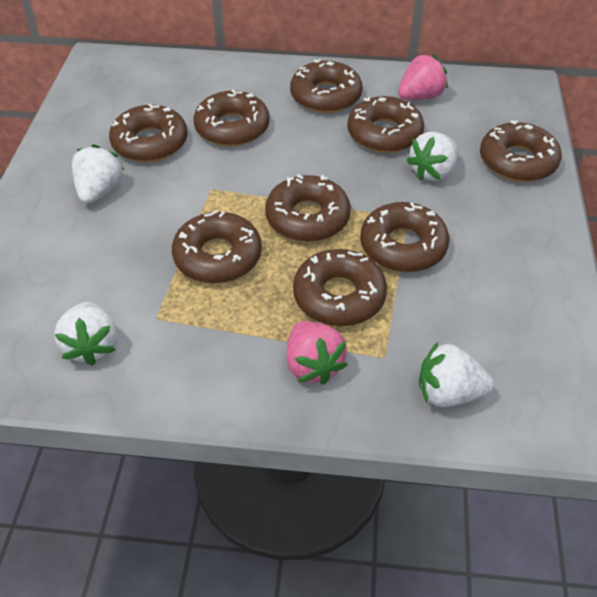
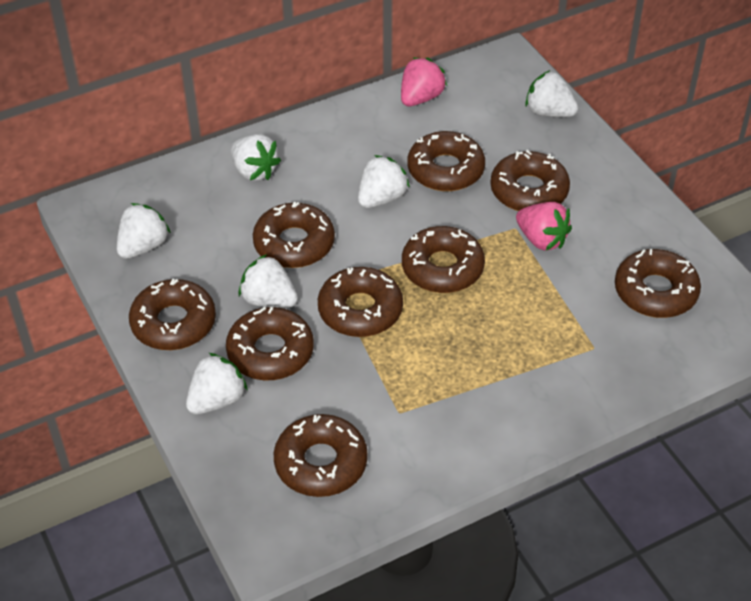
white strawberry: [54,302,117,366] [72,145,124,204] [406,132,458,181] [419,342,494,407] = 4 -> [117,203,171,259] [186,353,248,414] [231,134,281,181] [239,254,298,308] [358,155,410,208] [525,70,578,117] = 6

